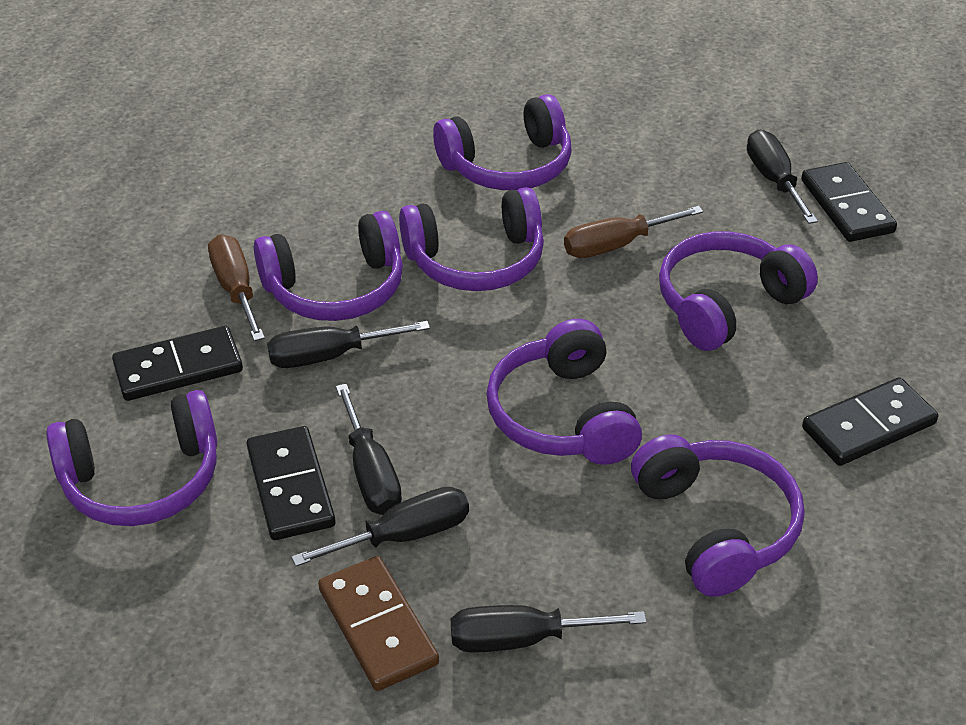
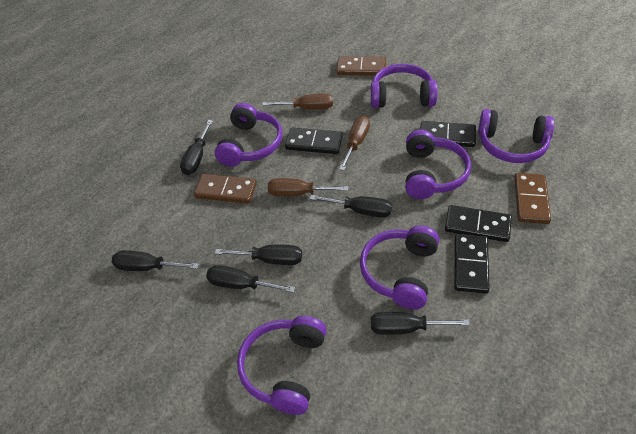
black screwdriver: [267,321,430,368] [292,487,469,566] [336,384,402,515] [451,605,646,653] [747,130,818,224] = 5 -> [112,250,199,271] [180,120,213,175] [206,265,295,293] [215,245,302,265] [310,195,392,218] [371,312,469,335] = 6
brown domino: [318,556,439,691] = 1 -> [194,174,257,204] [336,56,386,76] [514,173,551,224] = 3
brown screwdriver: [208,234,265,341] [564,206,703,258] = 2 -> [263,94,333,109] [268,178,349,196] [339,115,370,171] = 3
purple headphones: [46,390,217,526] [254,211,403,321] [399,187,544,291] [433,94,572,190] [486,319,642,465] [631,435,805,597] [659,231,818,351] = 7 -> [215,103,283,166] [237,316,327,415] [360,226,439,309] [371,64,437,108] [405,130,471,199] [478,109,554,163] = 6

